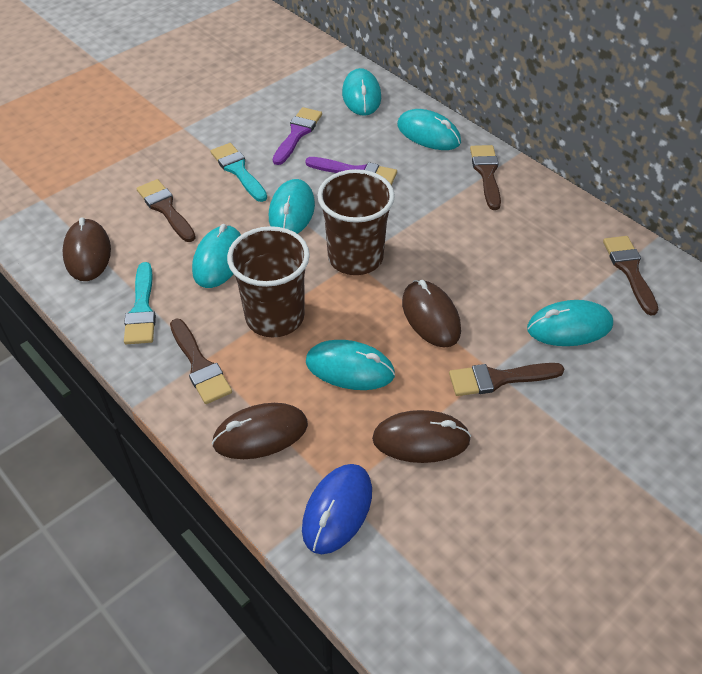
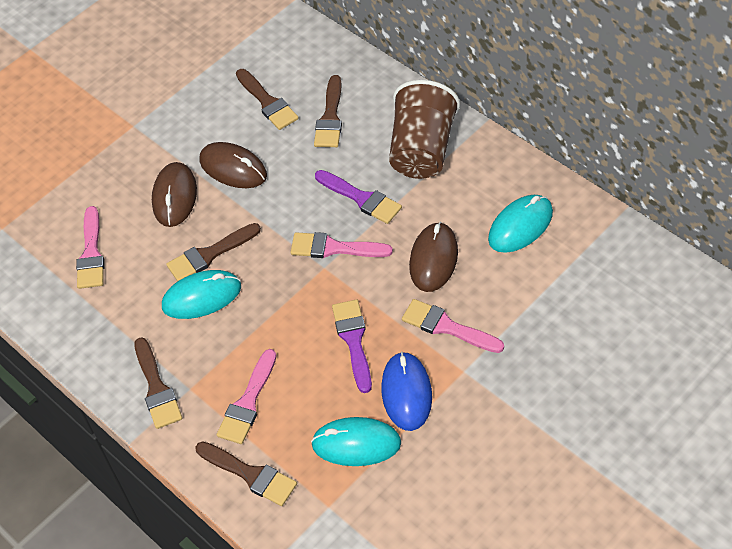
brown cup: [227,226,310,338] [317,169,395,275] = 2 -> [389,80,460,179] = 1
brown mouse: [62,217,111,281] [212,403,308,459] [372,410,471,463] [402,280,461,348] = 4 -> [152,162,197,227] [200,142,267,188] [409,222,458,292] = 3
pink brush: none = 0 -> [76,206,105,289] [217,349,276,444] [291,232,393,258] [402,299,504,353] = 4
turquoise brush: [124,262,156,344] [211,143,267,202] = 2 -> none = 0
turquoise mouse: [192,224,241,288] [269,179,315,234] [306,340,395,390] [342,68,381,116] [397,109,461,150] [527,300,613,346] = 6 -> [162,270,241,319] [311,417,401,466] [488,195,553,253] = 3

